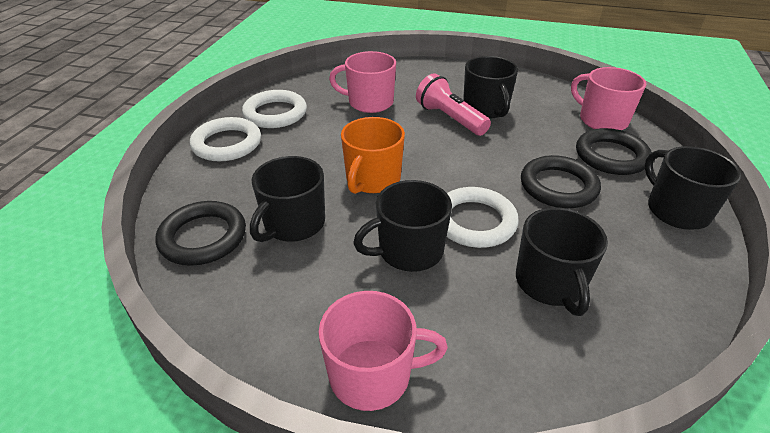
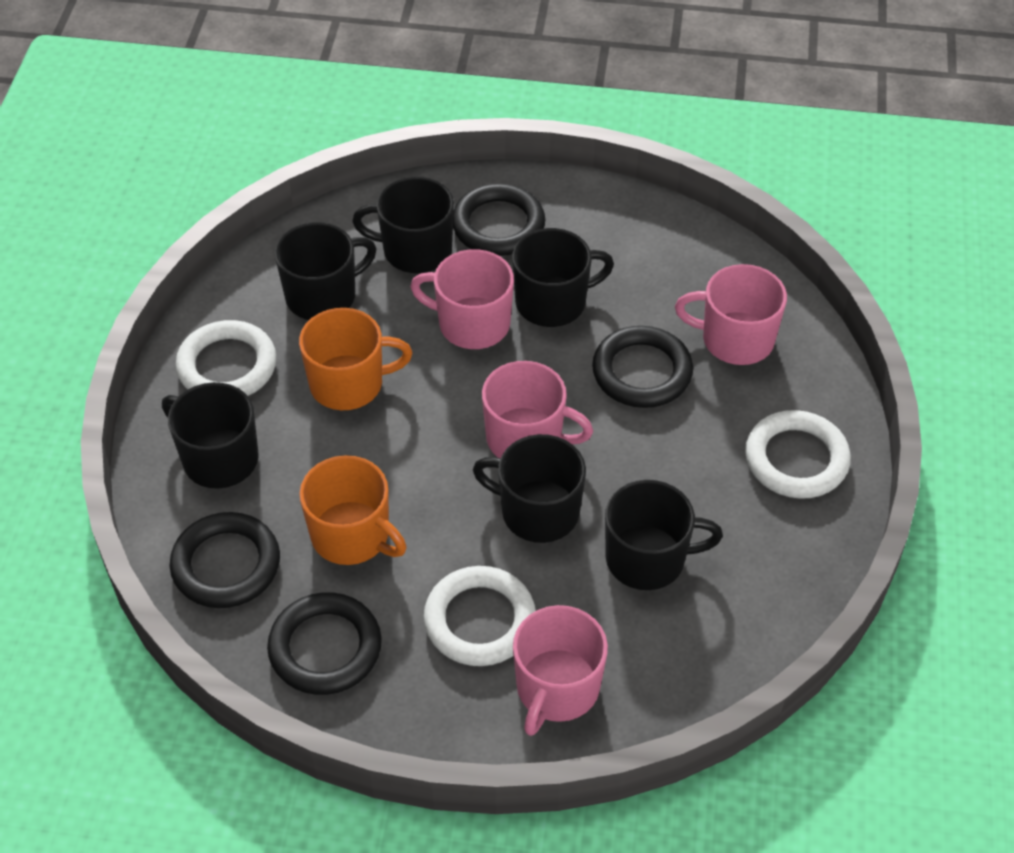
black mug: [250,156,325,242] [353,180,452,272] [463,56,518,119] [516,207,608,316] [645,146,741,230] = 5 -> [162,382,259,489] [275,222,377,320] [352,177,454,273] [473,434,586,543] [512,228,614,327] [605,480,723,590] = 6
black ring: [156,201,246,266] [521,155,601,209] [576,128,651,175] = 3 -> [170,512,280,608] [267,592,382,695] [453,184,545,256] [592,326,693,408] = 4
orange mug: [341,117,405,194] = 1 -> [299,308,412,410] [299,455,406,565] = 2
pink flashlight: [416,73,491,136] = 1 -> none = 0
pink mug: [318,291,448,411] [329,51,396,113] [571,67,647,130] = 3 -> [410,249,514,349] [482,361,593,458] [513,605,608,736] [675,264,787,365] = 4

